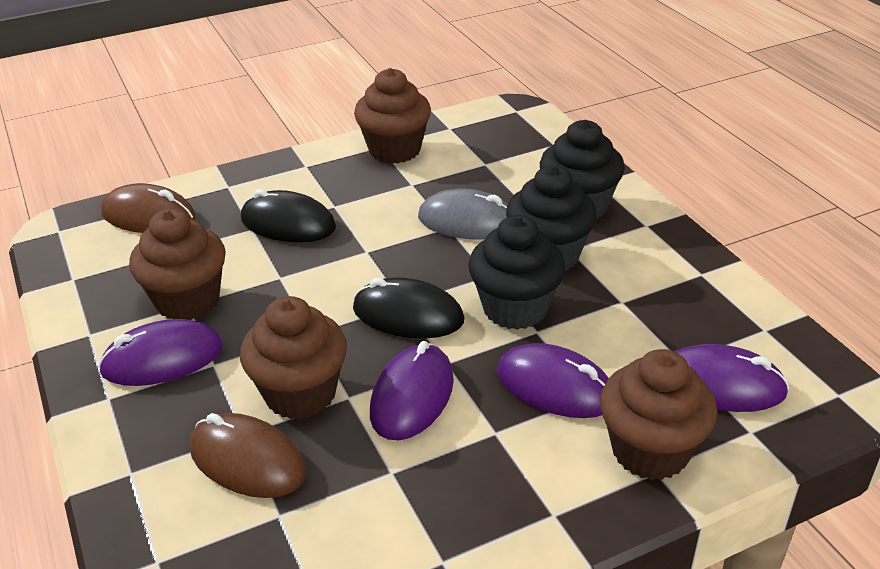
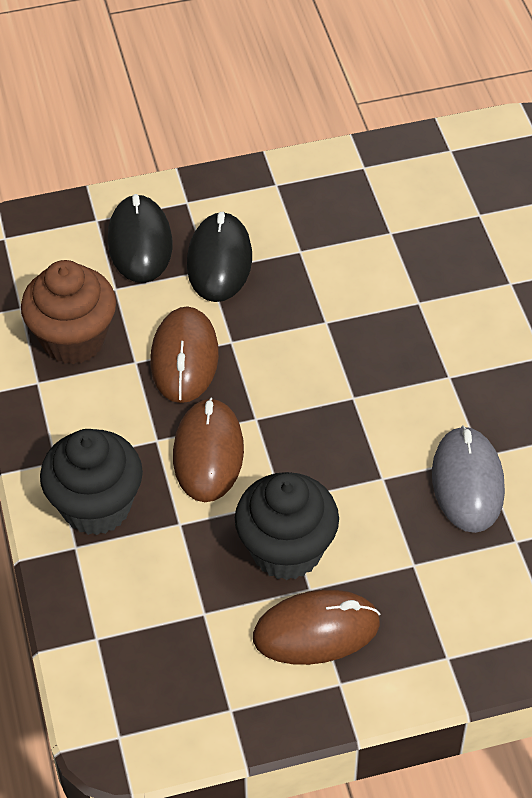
black cupcake: [468,215,566,330] [506,165,597,270] [540,120,625,220] = 3 -> [40,429,143,535] [235,472,339,580] = 2
brown cupcake: [129,209,226,320] [240,296,347,420] [354,68,431,164] [600,349,717,480] = 4 -> [21,260,116,364] = 1
brown mouse: [101,183,196,233] [190,413,306,498] = 2 -> [151,306,219,403] [173,397,244,502] [253,590,380,665] = 3
purple mouse: [98,319,223,386] [370,341,454,440] [497,343,609,418] [675,344,789,412] = 4 -> none = 0

